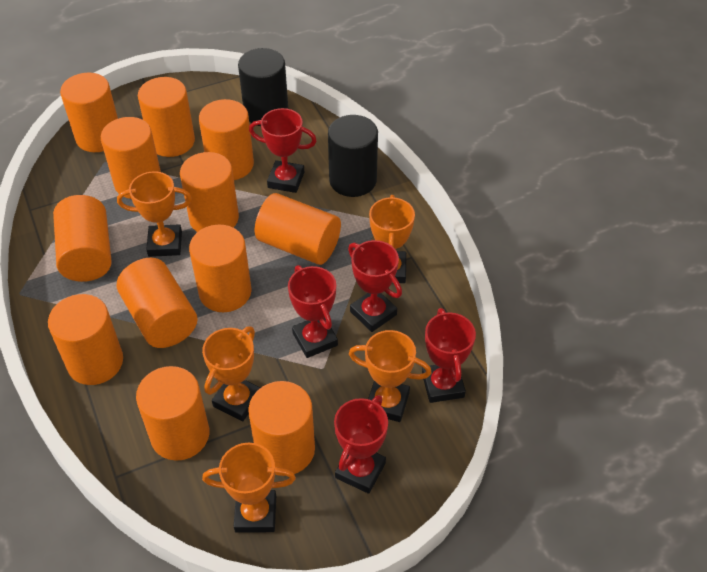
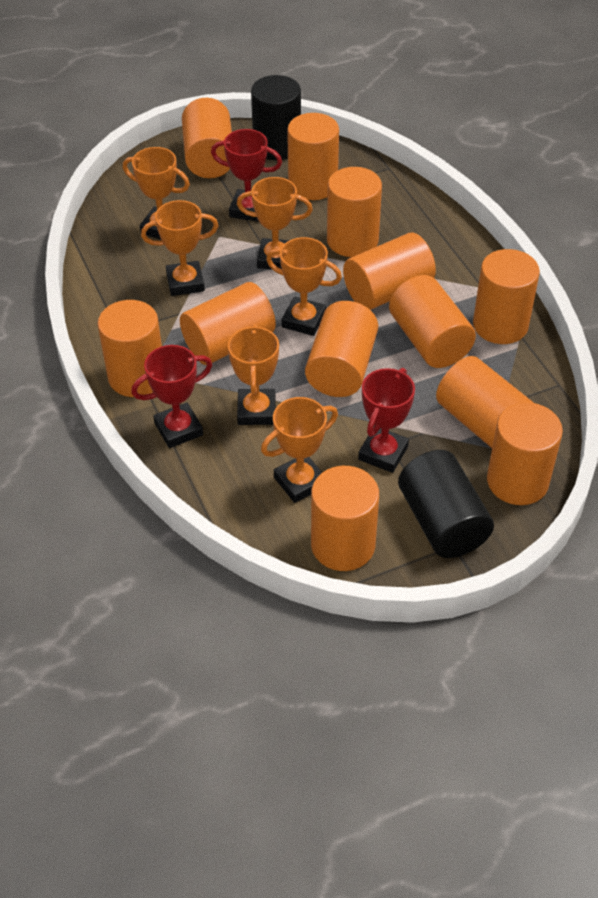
orange trophy: [117,171,192,257] [202,326,260,422] [202,443,296,533] [349,330,432,422] [369,195,415,283] = 5 -> [123,147,190,239] [141,200,219,296] [228,324,279,425] [237,177,313,270] [261,397,338,503] [266,237,342,336] = 6
red trophy: [249,108,317,193] [288,265,338,358] [334,395,388,494] [348,240,402,332] [422,308,476,403] = 5 -> [131,345,212,448] [211,129,282,222] [358,368,415,473] = 3

